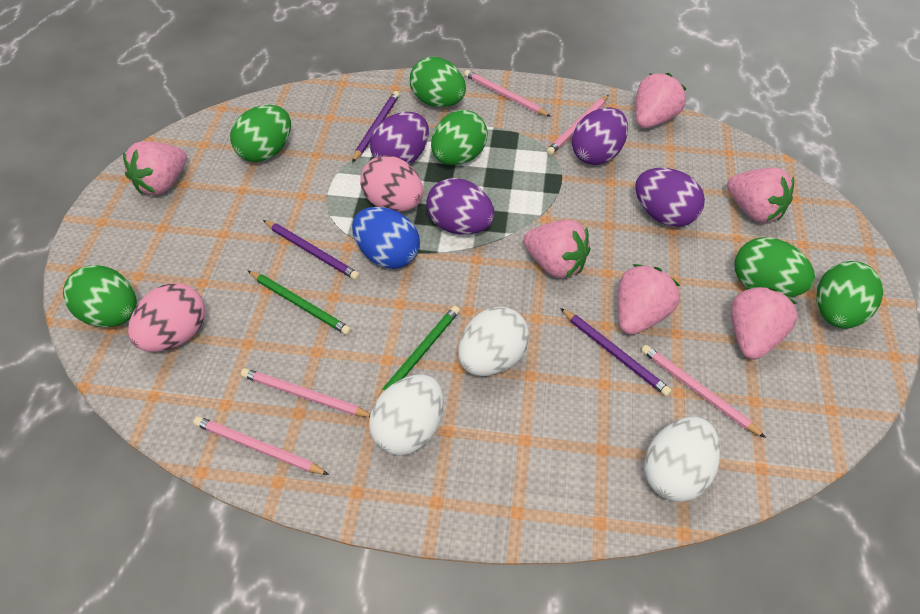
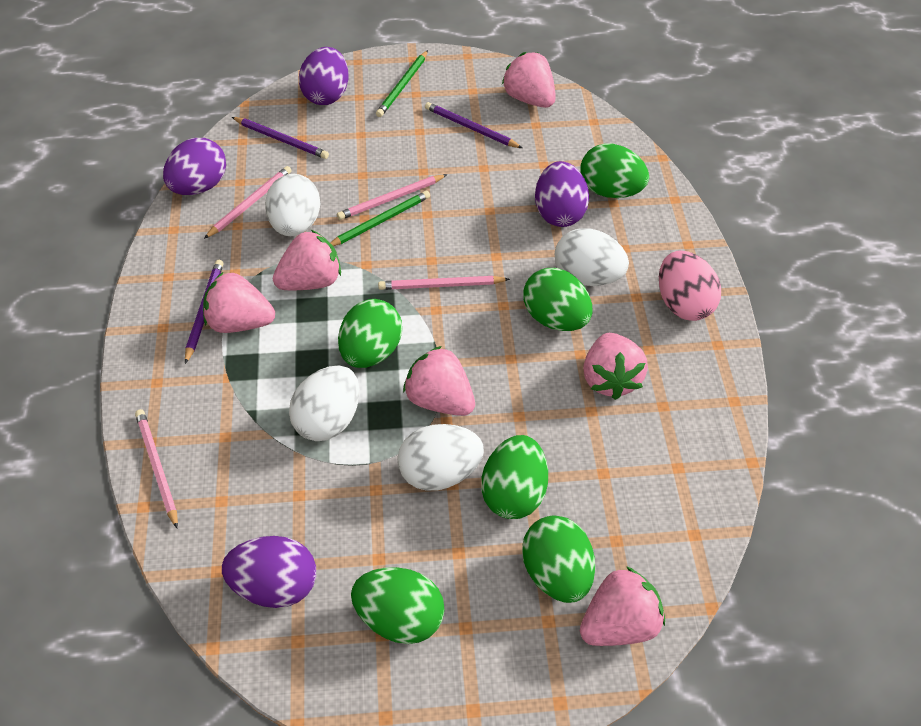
blue egg: [352,207,420,269] = 1 -> none = 0
pink egg: [128,283,205,352] [360,155,423,212] = 2 -> [659,251,721,321] = 1
pink pencil: [193,416,329,475] [241,368,370,417] [464,70,551,117] [547,95,609,155] [641,345,766,438] = 5 -> [135,409,178,528] [204,166,292,239] [337,174,447,220] [378,276,510,290] = 4
white egg: [369,374,444,456] [458,306,529,376] [644,416,721,502] = 3 -> [265,174,320,236] [289,365,360,441] [397,424,484,491] [555,228,629,286] = 4

